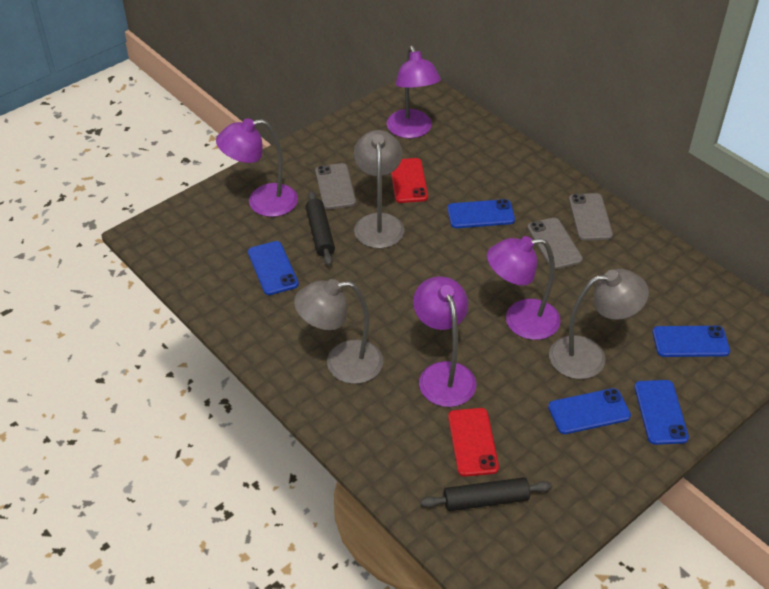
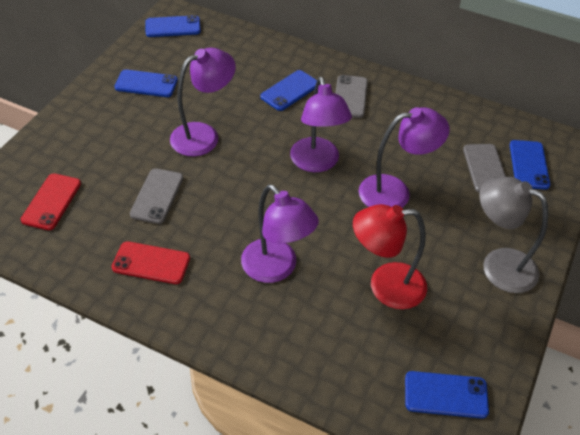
black rolling pin: [306,191,335,266] [421,477,552,511] = 2 -> none = 0
grey lamp: [294,279,383,384] [354,130,405,248] [549,269,649,379] = 3 -> [479,177,548,293] = 1
red lamp: none = 0 -> [353,204,427,309] = 1

